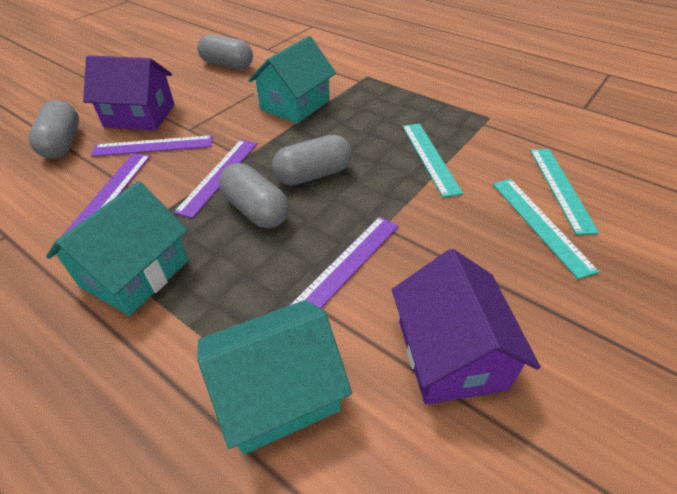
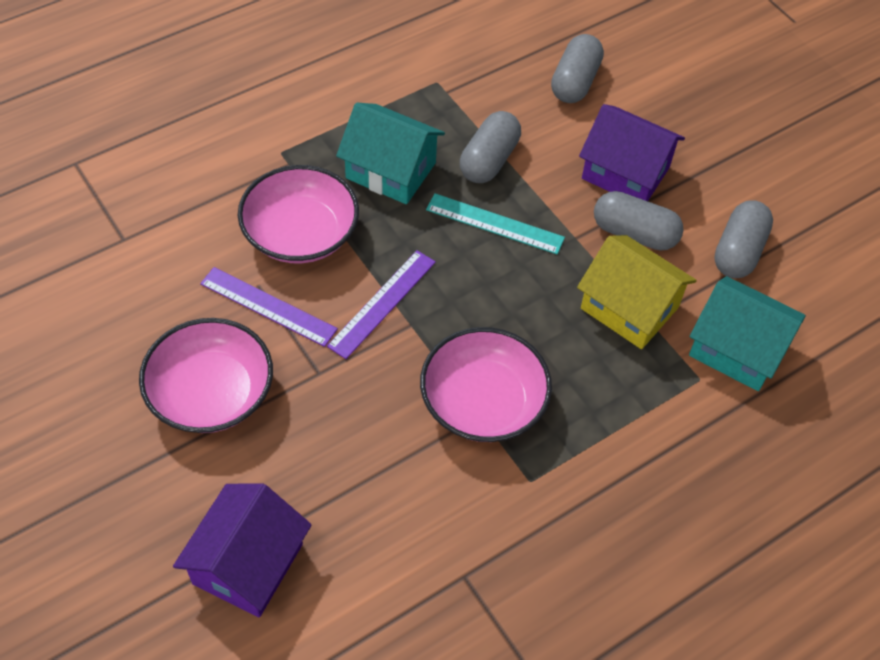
pink bowl: none = 0 -> [139,318,273,433] [238,165,359,263] [420,327,552,442] = 3
purple ruler: [62,153,151,236] [91,135,213,157] [174,140,257,218] [289,216,399,308] = 4 -> [200,267,338,347] [327,250,436,359] = 2
turquoise house: [46,181,188,316] [197,300,352,455] [248,36,336,124] = 3 -> [336,103,445,204] [689,276,806,391] = 2
turquoise ruler: [402,124,463,197] [493,179,599,279] [530,149,599,235] = 3 -> [426,193,565,254] = 1
yellow house: none = 0 -> [577,235,697,349] = 1

